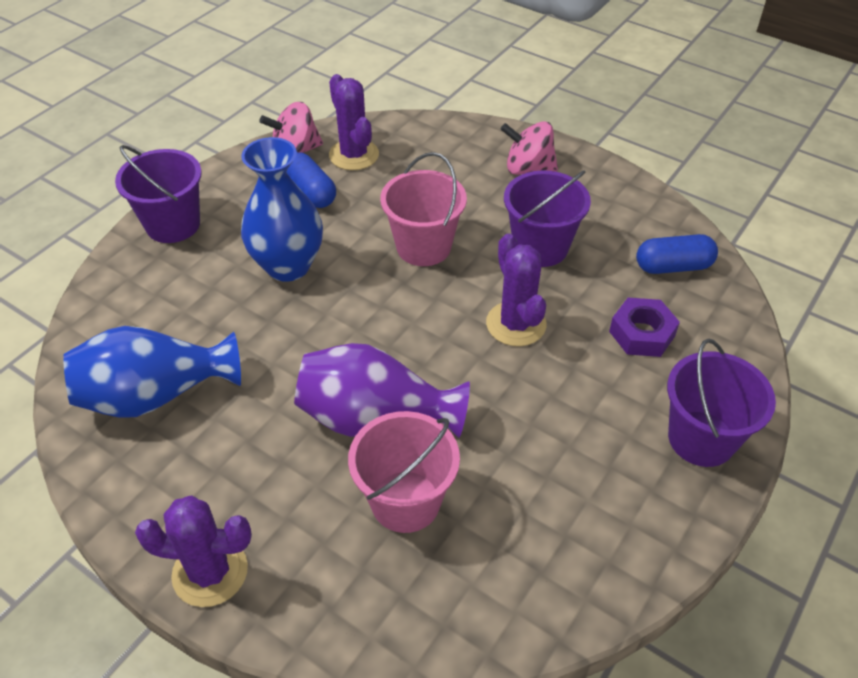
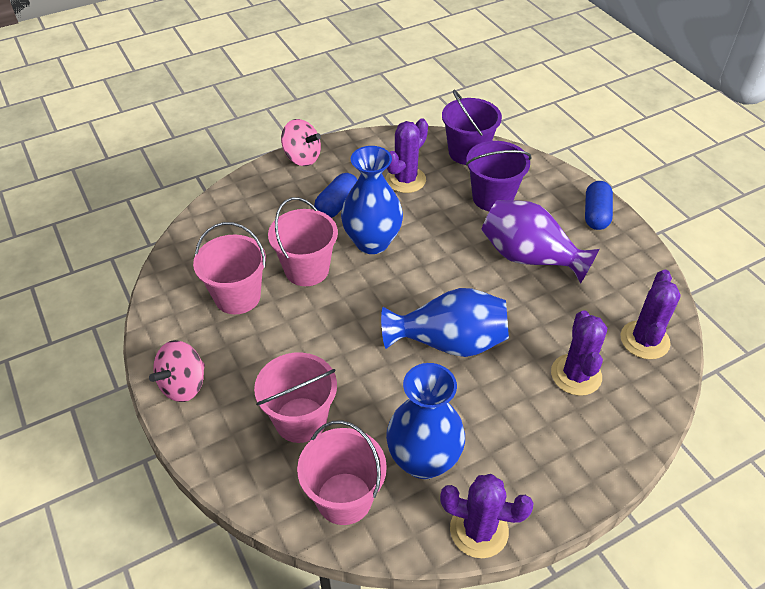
blue vase: [63,326,241,418] [241,137,323,282] = 2 -> [341,146,403,254] [381,288,509,357] [386,363,465,479] = 3
pink bucket: [348,411,460,533] [380,152,467,266] = 2 -> [193,222,266,314] [254,353,337,443] [268,197,338,286] [297,420,387,525] = 4
purple bucket: [115,145,202,243] [504,170,591,267] [667,339,776,467] = 3 -> [442,90,502,165] [466,141,532,211] = 2
purple cactus: [135,496,252,607] [329,74,379,170] [486,233,547,346] = 3 -> [386,118,428,193] [440,474,534,558] [551,310,607,396] [620,270,681,359] = 4
purple nut: [609,298,680,357] = 1 -> none = 0

